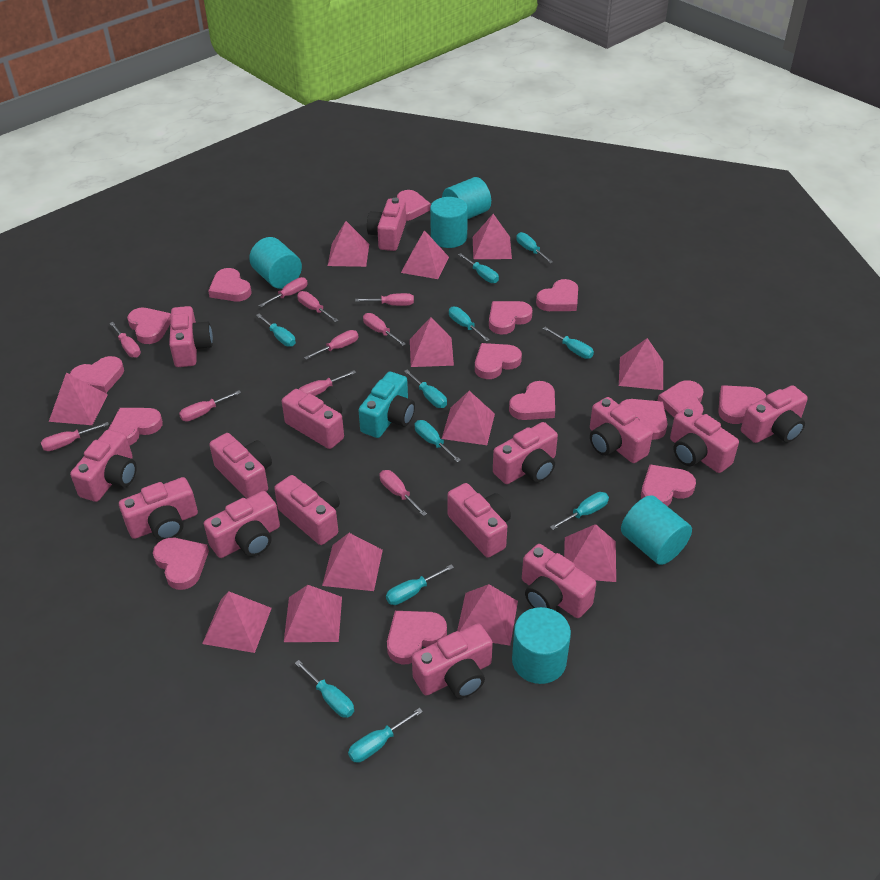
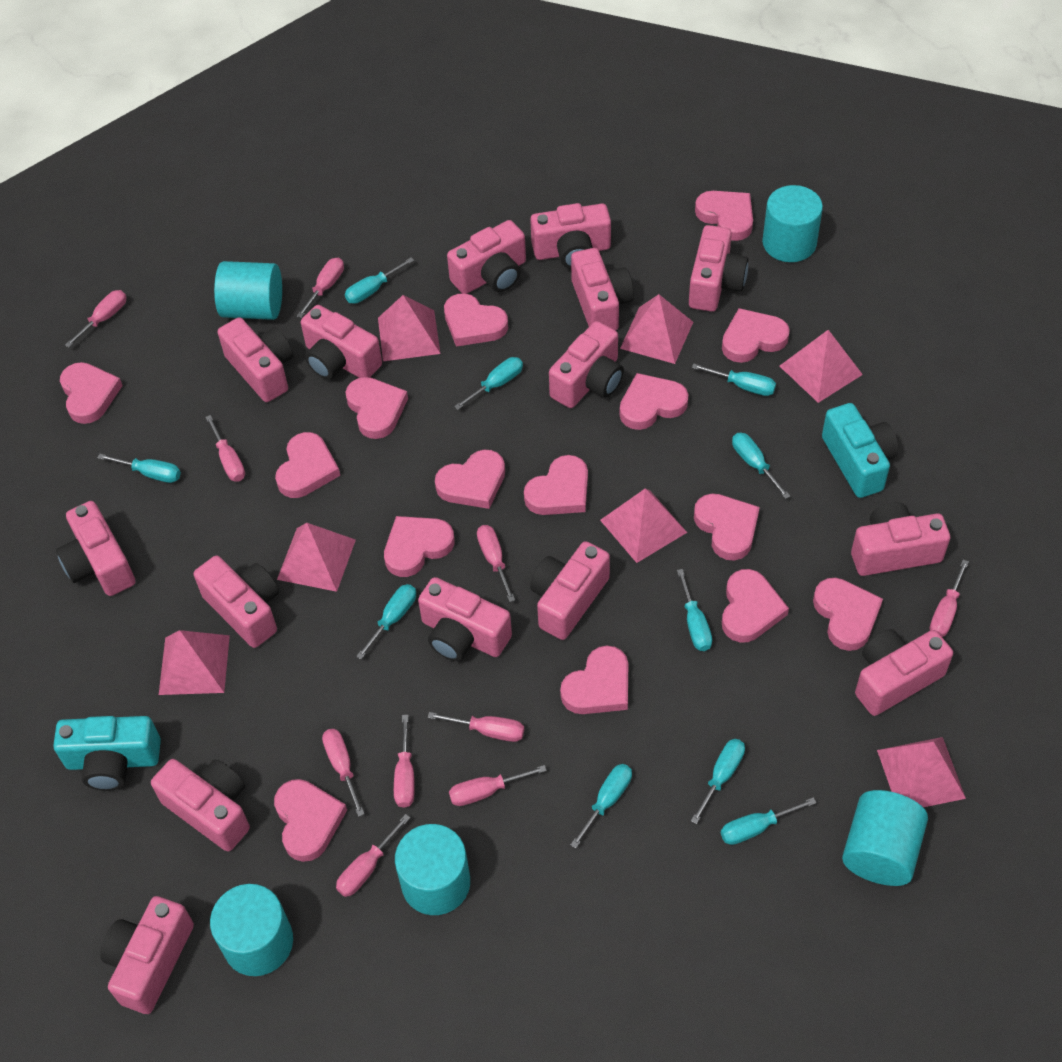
pink pyramid: [49,373,108,425] [202,592,272,653] [284,585,342,642] [322,533,383,591] [328,221,369,267] [401,230,449,279] [410,317,454,367] [442,391,495,445] [457,584,518,646] [473,214,512,259] [564,524,616,582] [619,338,663,390] = 12 -> [159,630,230,695] [277,523,356,592] [378,295,441,361] [600,488,687,563] [620,294,693,364] [780,330,863,403] [877,737,966,807] = 7
turquoise camera: [358,372,415,438] = 1 -> [53,716,161,791] [822,403,898,498] = 2
turquoise screwdriver: [256,314,296,347] [295,660,354,718] [348,708,423,763] [386,564,454,605] [404,370,447,408] [415,420,461,462] [449,306,490,341] [458,253,499,283] [516,232,553,264] [543,327,594,359] [550,492,609,530] = 11 -> [98,454,181,483] [345,257,414,304] [356,584,416,659] [454,357,523,410] [571,764,632,848] [677,569,712,651] [691,739,745,824] [692,364,776,396] [721,797,816,845] [732,433,790,499] = 10

